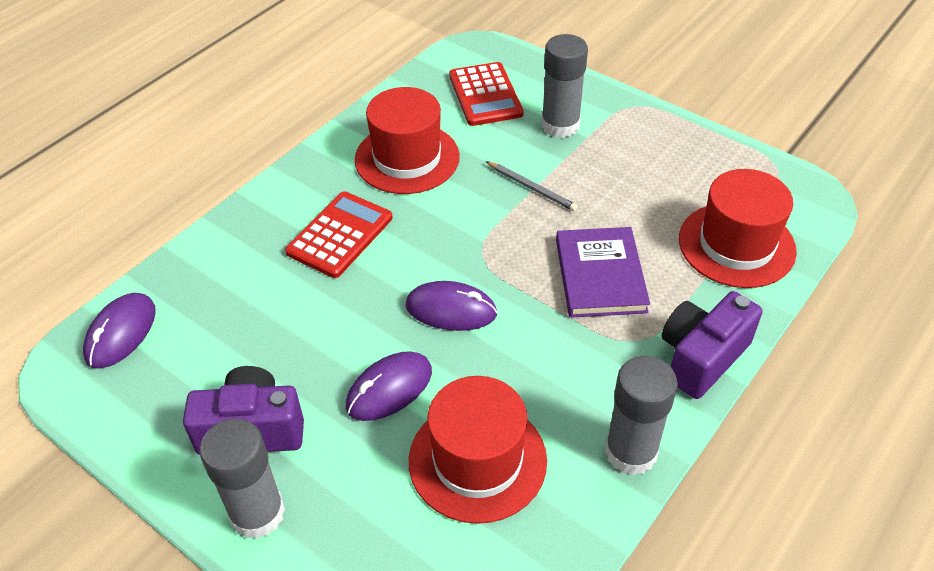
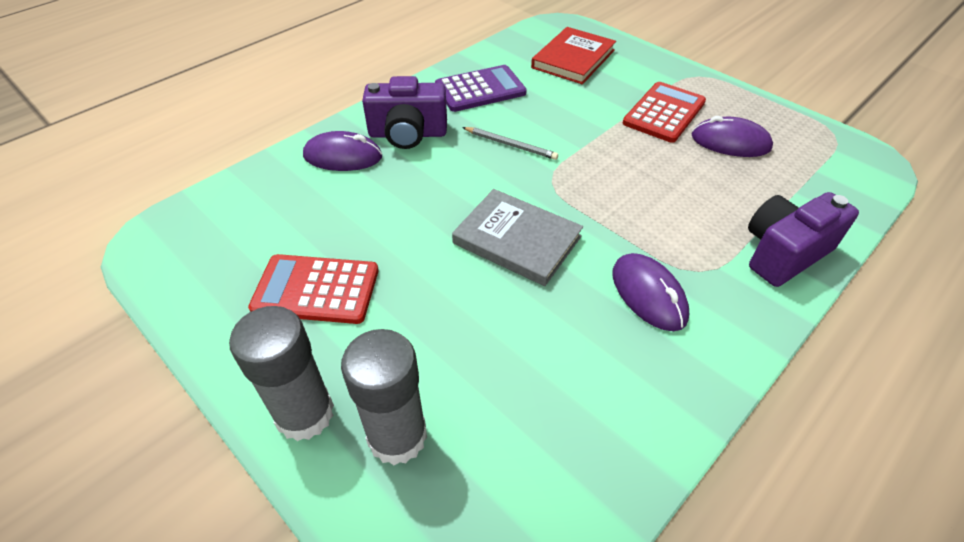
grey book: none = 0 -> [452,189,583,286] = 1
grey glue stick: [200,418,285,539] [541,34,588,138] [605,356,678,476] = 3 -> [229,306,334,441] [341,329,427,465] = 2
purple book: [556,227,650,318] = 1 -> none = 0
purple calculator: none = 0 -> [435,65,527,112] = 1
red book: none = 0 -> [531,27,616,84] = 1
red hat: [355,87,460,194] [409,376,547,524] [679,169,797,288] = 3 -> none = 0

